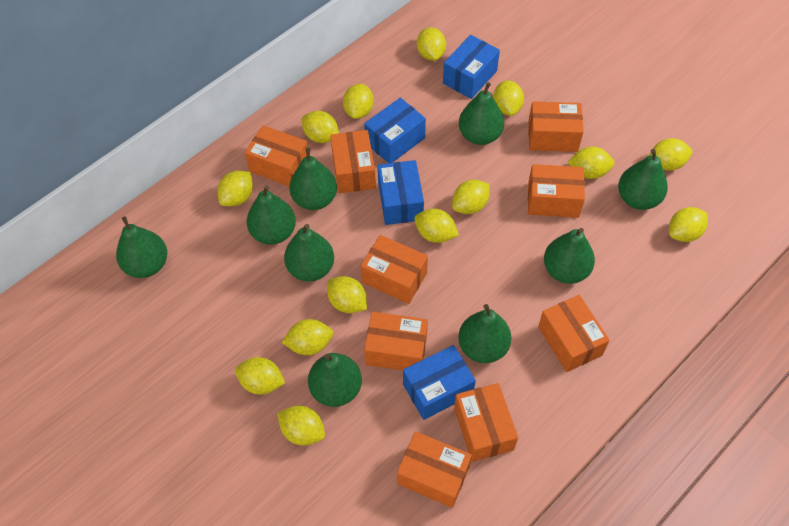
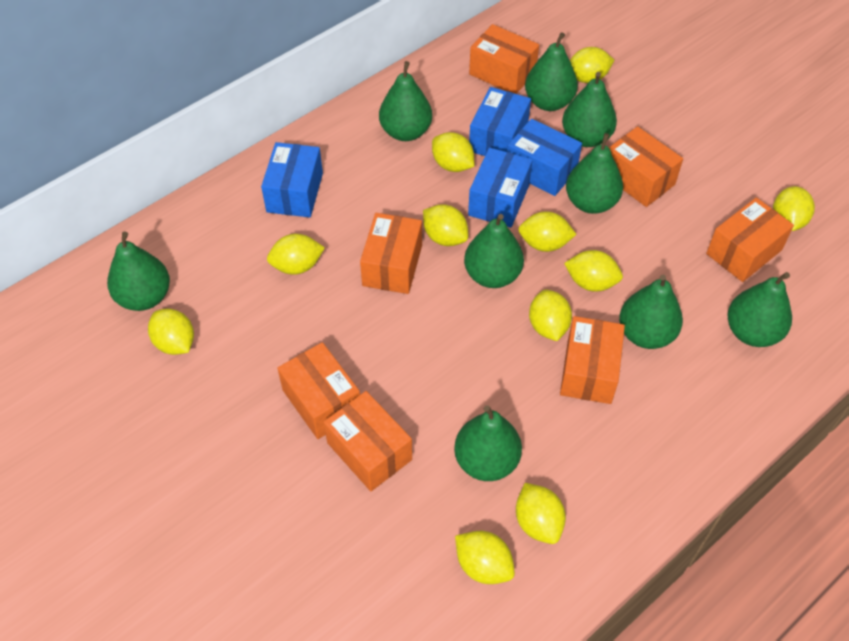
orange box: [245,125,308,186] [330,130,376,193] [361,235,428,304] [364,312,428,370] [397,431,472,508] [454,383,518,462] [528,101,584,152] [528,164,585,218] [538,295,610,372] = 9 -> [277,342,360,439] [324,391,412,491] [360,213,422,294] [469,24,539,94] [560,316,625,404] [609,126,683,207] [706,198,794,282] = 7
yellow lemon: [217,171,253,206] [235,357,285,395] [277,406,325,445] [282,319,333,355] [301,111,339,143] [327,276,367,313] [343,84,374,119] [414,209,459,243] [417,27,446,61] [452,180,489,214] [493,80,524,116] [568,147,615,179] [648,138,692,171] [669,207,708,242] = 14 -> [148,309,194,355] [267,234,325,275] [423,204,468,246] [432,132,474,172] [455,531,515,584] [516,483,566,544] [518,211,577,252] [529,290,572,341] [564,250,623,292] [570,47,614,83] [773,186,815,231] = 11

